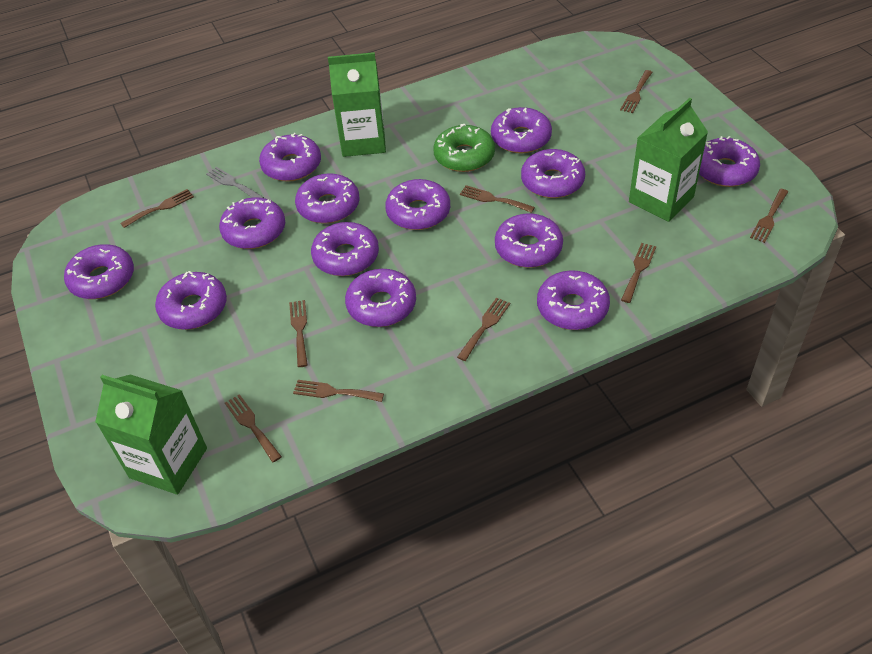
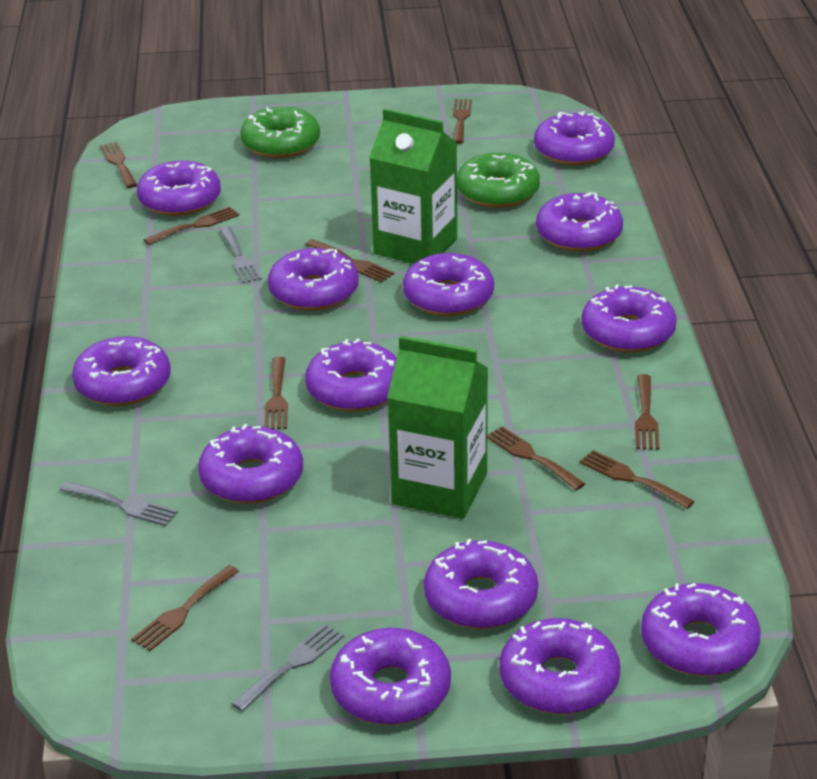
green carton: [95,375,207,495] [328,52,386,157] [629,98,708,222] = 3 -> [369,108,457,264] [387,336,488,519] = 2
green donut: [433,124,495,172] = 1 -> [241,107,320,158] [457,153,540,208] = 2
grey fork: [206,167,264,198] = 1 -> [60,481,178,526] [219,226,262,283] [231,624,344,712] = 3

